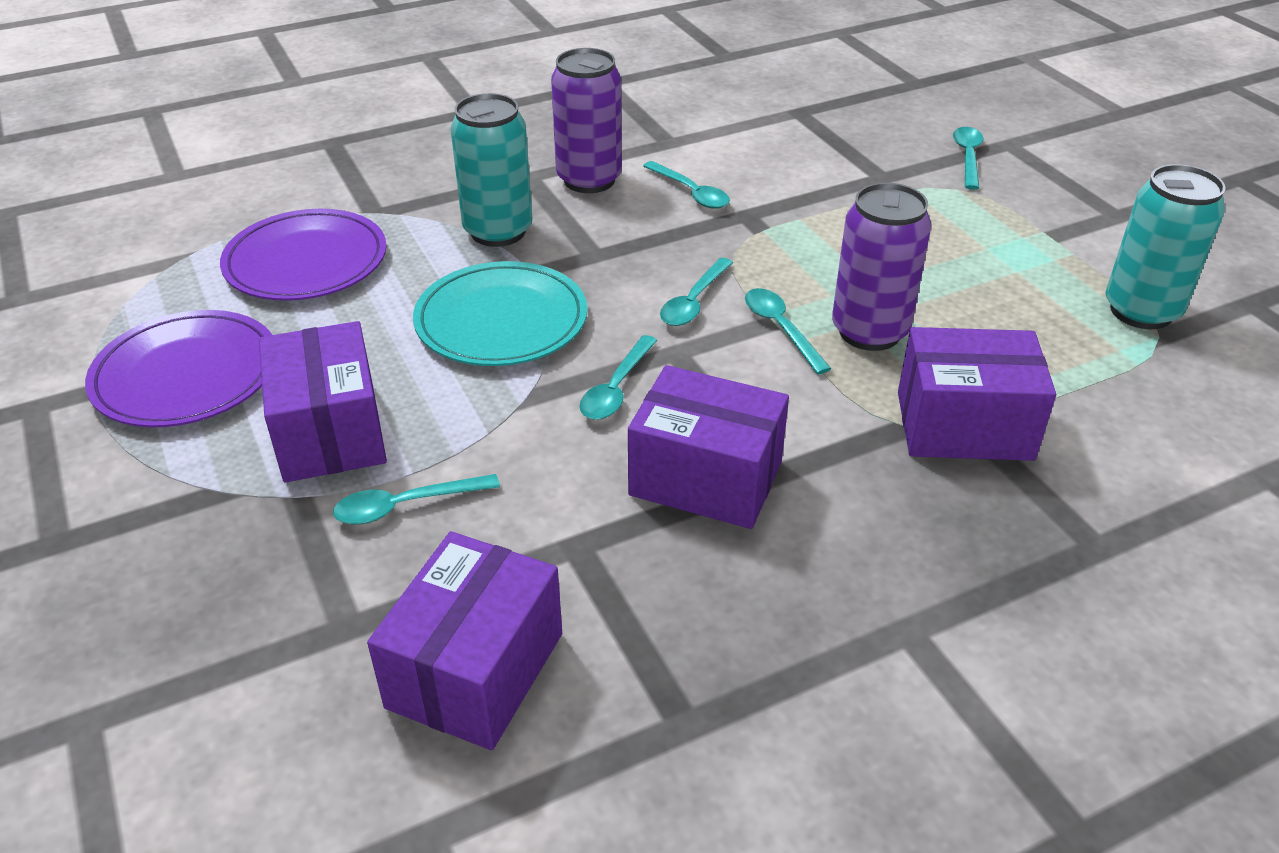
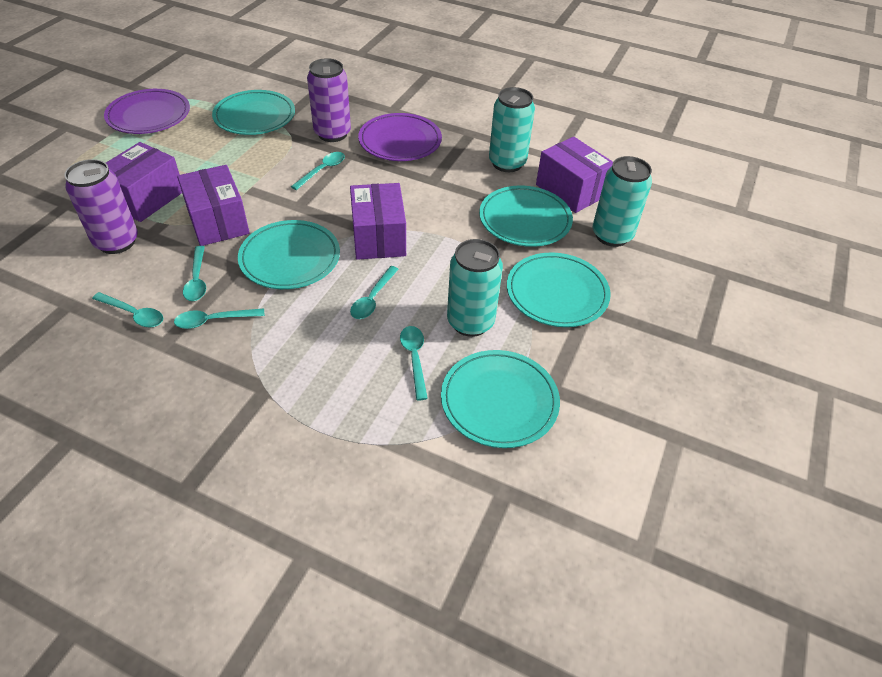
turquoise can: [451,93,532,247] [1105,164,1226,329] = 2 -> [447,239,503,337] [489,87,535,172] [593,156,652,247] = 3
turquoise plate: [413,261,587,366] = 1 -> [212,90,295,135] [238,220,340,289] [441,350,560,448] [479,185,573,247] [507,252,611,327] = 5

